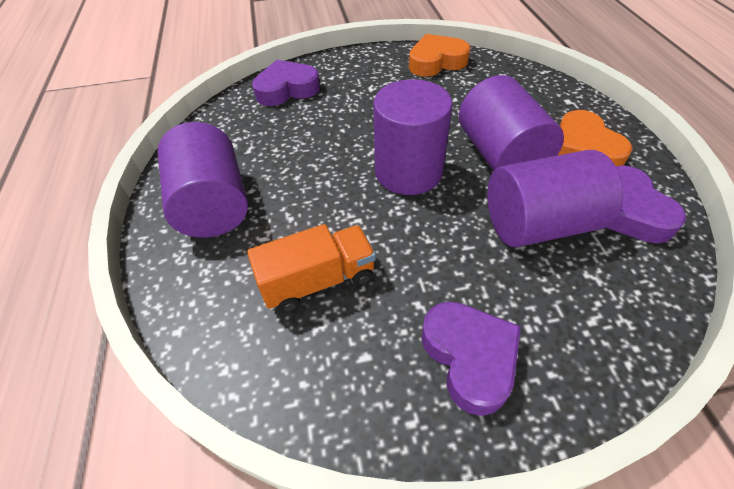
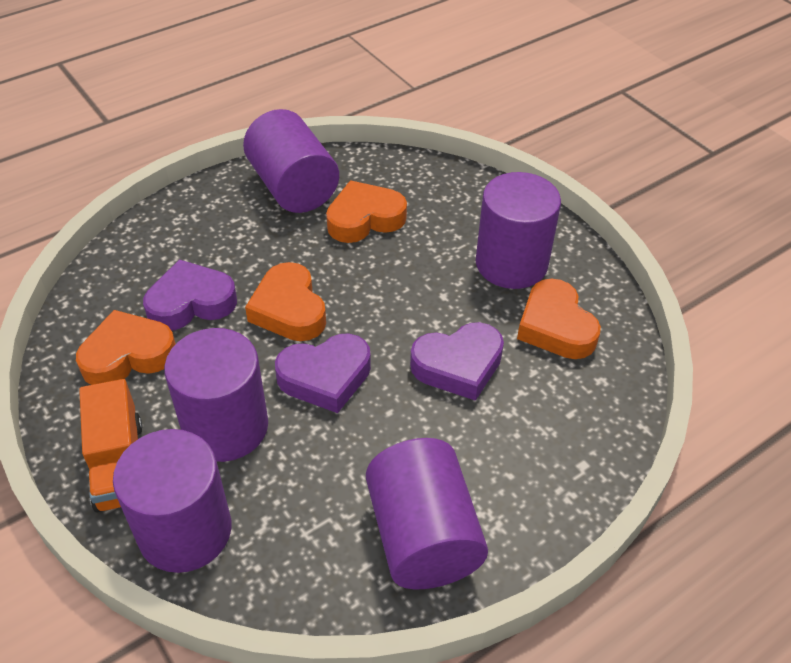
orange heart: [409,34,470,77] [557,110,633,166] = 2 -> [76,310,176,385] [245,262,326,341] [326,180,407,243] [517,279,601,359] = 4
purple cylinder: [158,122,248,238] [373,79,452,195] [459,75,564,171] [488,150,623,247] = 4 -> [113,429,231,573] [164,328,268,462] [243,109,339,213] [366,438,488,589] [476,172,561,289] = 5

